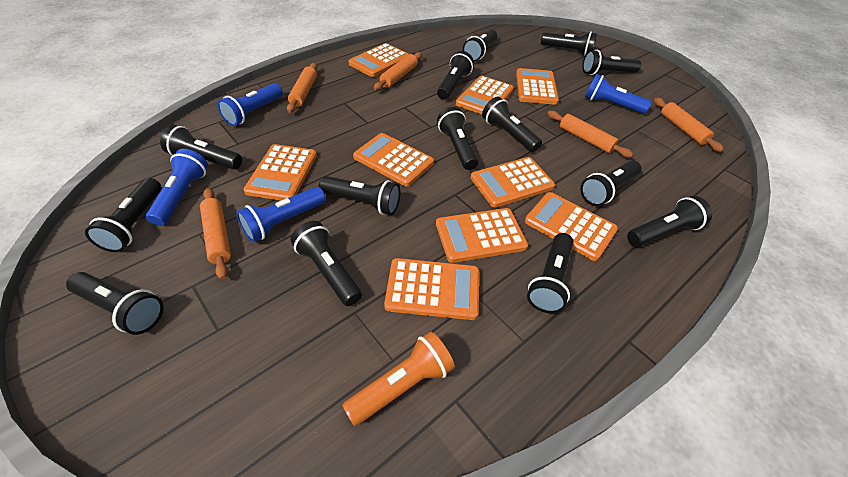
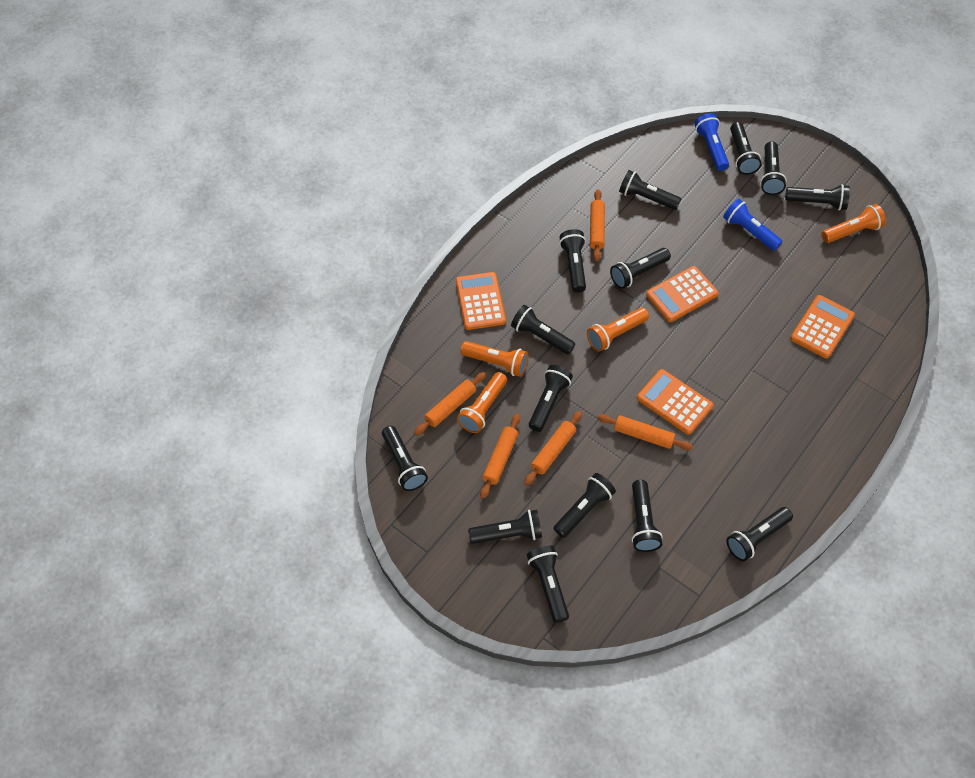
blue flashlight: [146,149,208,226] [217,83,283,126] [236,187,326,242] [585,74,652,114] = 4 -> [694,113,729,171] [723,199,782,251] = 2
orange calculator: [243,144,317,200] [348,43,409,77] [353,133,434,186] [384,258,479,320] [436,208,528,263] [456,76,514,114] [471,157,555,208] [516,68,559,105] [525,192,618,261] = 9 -> [456,272,506,330] [637,369,713,435] [646,266,718,322] [790,295,855,358] = 4
orange flashlight: [342,332,455,426] = 1 -> [457,372,507,433] [461,341,528,377] [587,308,649,352] [822,204,886,243] = 4

